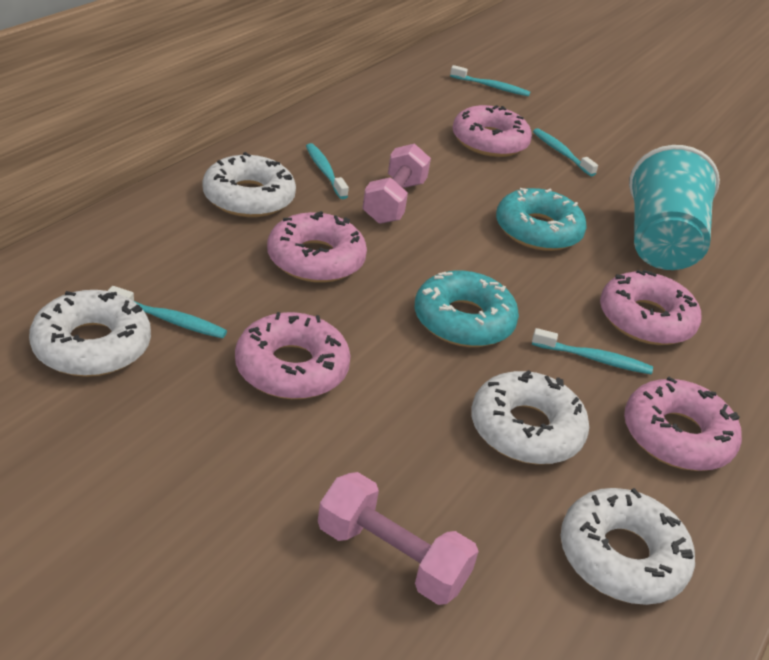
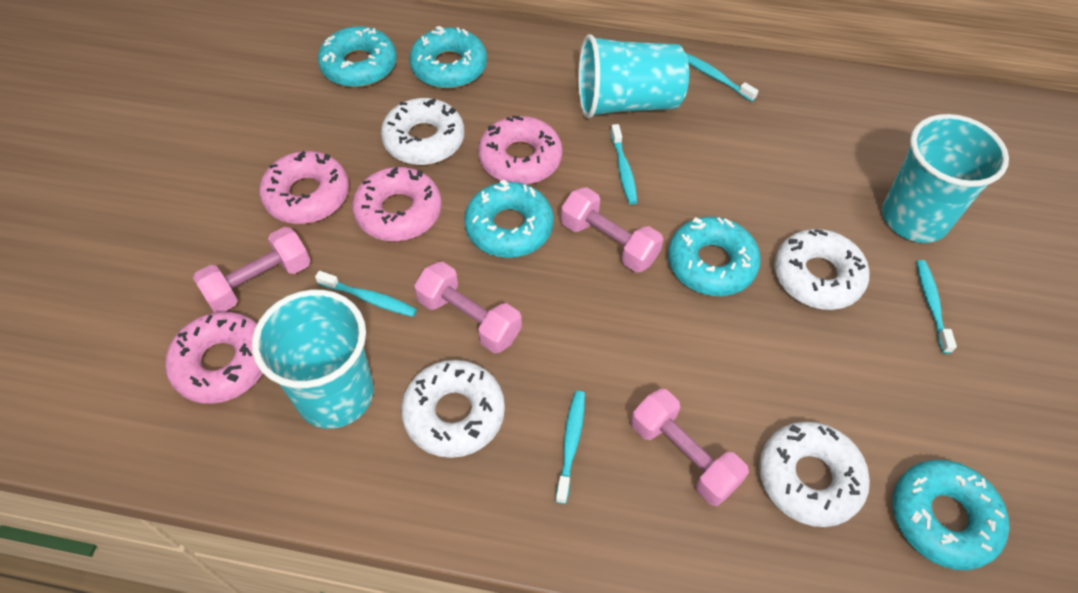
pink donut: [235,312,351,399] [267,211,367,283] [453,105,532,157] [600,270,701,345] [624,376,742,471] = 5 -> [165,312,263,404] [259,151,349,224] [352,167,442,241] [478,116,562,185] = 4
pink dumbbell: [318,472,479,605] [362,143,431,224] = 2 -> [193,227,311,313] [414,262,522,353] [561,187,663,272] [631,389,749,506] = 4
turquoise cup: [629,145,720,270] = 1 -> [252,290,374,429] [578,34,689,119] [882,114,1009,243] = 3
turquoise donut: [415,271,519,347] [496,188,587,251] = 2 -> [318,26,397,87] [409,26,487,88] [464,180,554,258] [668,217,761,296] [893,460,1009,570] = 5

